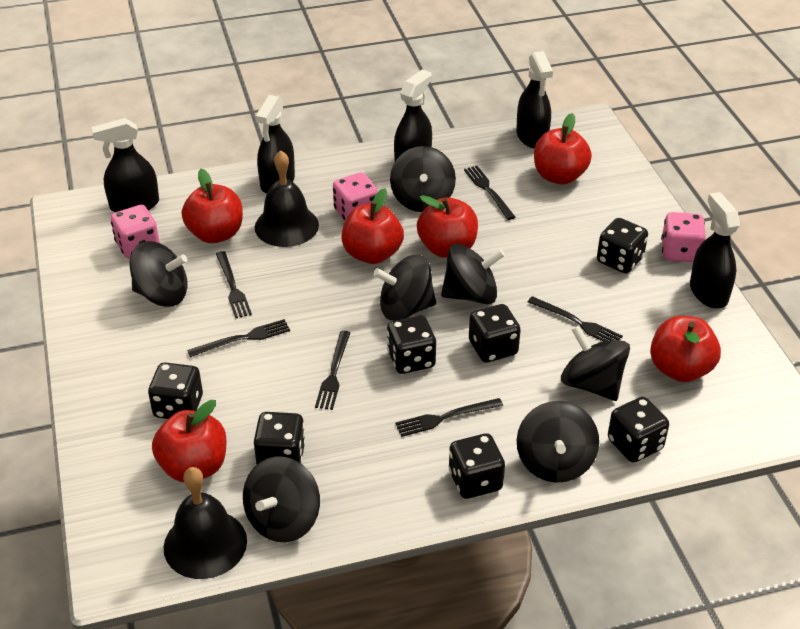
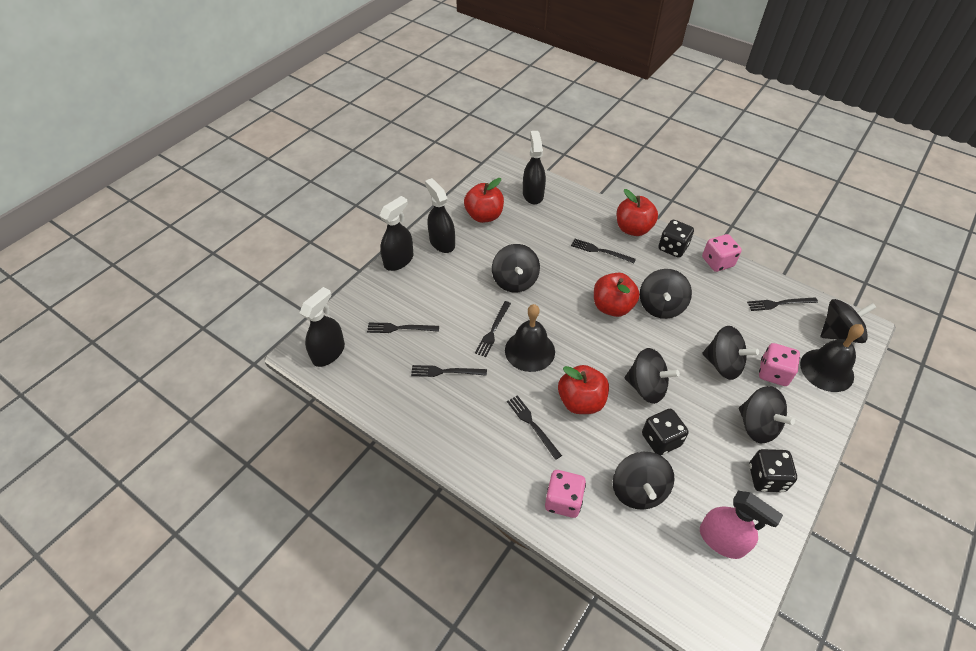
black dice: [148,362,203,419] [254,412,306,464] [387,316,436,374] [449,433,505,499] [469,304,521,363] [597,218,648,273] [608,397,669,463] = 7 -> [642,409,688,456] [658,220,694,258] [749,449,797,492] = 3
black spray bottle: [91,118,159,212] [255,95,295,194] [394,69,432,161] [516,51,553,149] [690,192,740,309] = 5 -> [300,287,345,367] [379,196,414,271] [425,178,455,253] [523,131,546,204] = 4
pink spray bottle: none = 0 -> [700,491,783,559] = 1
red apple: [152,400,227,482] [182,169,243,243] [341,188,404,264] [417,195,478,258] [534,113,592,185] [650,316,721,382] = 6 -> [464,178,504,223] [558,365,609,414] [594,273,640,317] [617,189,658,236] = 4

